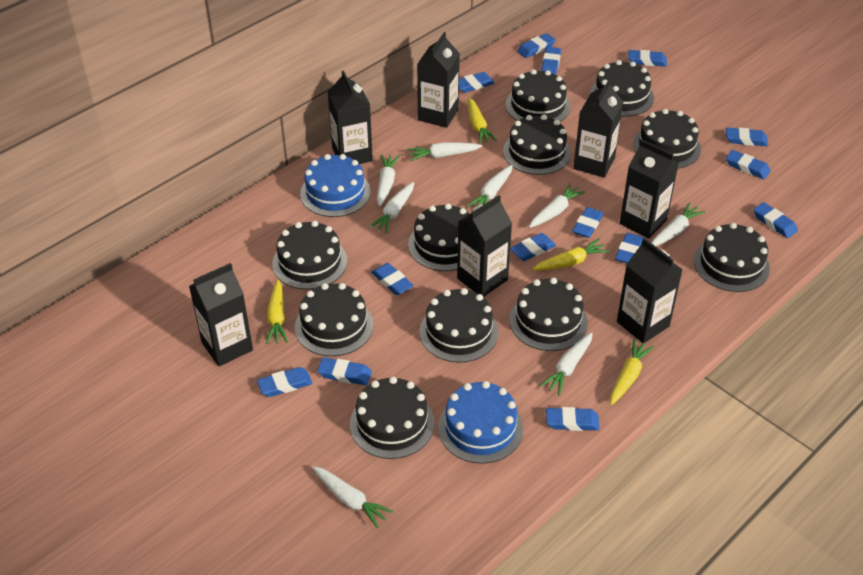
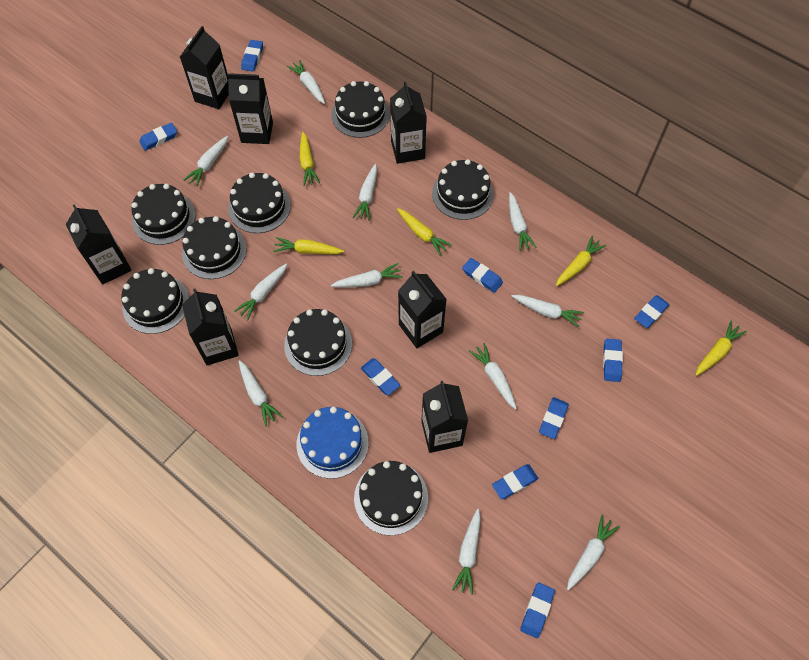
black cake: [273,221,347,290] [295,283,373,356] [350,377,434,459] [408,204,469,271] [419,288,498,363] [503,115,571,175] [506,69,571,122] [509,278,588,351] [589,60,654,117] [633,109,701,169] [694,223,770,292] = 11 -> [121,268,189,334] [131,184,196,245] [182,216,247,279] [228,173,291,233] [284,309,352,376] [331,81,390,138] [354,461,428,536] [432,159,494,220] = 8
blue cake: [300,154,371,217] [438,381,523,464] = 2 -> [297,407,369,479] = 1
blue eraser: [257,367,312,397] [317,357,372,385] [371,263,413,295] [459,72,495,93] [510,233,556,261] [517,33,556,58] [541,47,561,75] [546,407,599,431] [572,207,604,238] [615,233,644,263] [628,50,667,66] [726,128,768,146] [726,150,771,179] [753,202,798,238] = 14 -> [139,123,177,151] [241,40,263,72] [361,358,400,395] [462,258,503,293] [492,464,538,499] [520,583,555,638] [539,397,569,439] [603,339,623,382] [634,295,669,328] = 9
white carrot: [312,466,393,528] [369,182,414,234] [377,154,400,207] [407,142,482,161] [467,165,513,207] [529,183,585,228] [540,332,593,395] [652,202,705,246] = 8 -> [184,136,228,186] [234,264,287,320] [239,360,283,426] [287,60,325,104] [331,263,403,287] [353,164,377,220] [452,509,481,595] [469,343,517,409] [509,192,536,251] [511,295,584,327] [567,515,620,591] = 11
yellow carrot: [266,279,288,344] [468,98,497,144] [532,239,609,270] [610,339,654,405] = 4 -> [273,237,344,254] [299,132,320,186] [397,208,452,256] [556,236,606,286] [696,320,747,376] = 5

